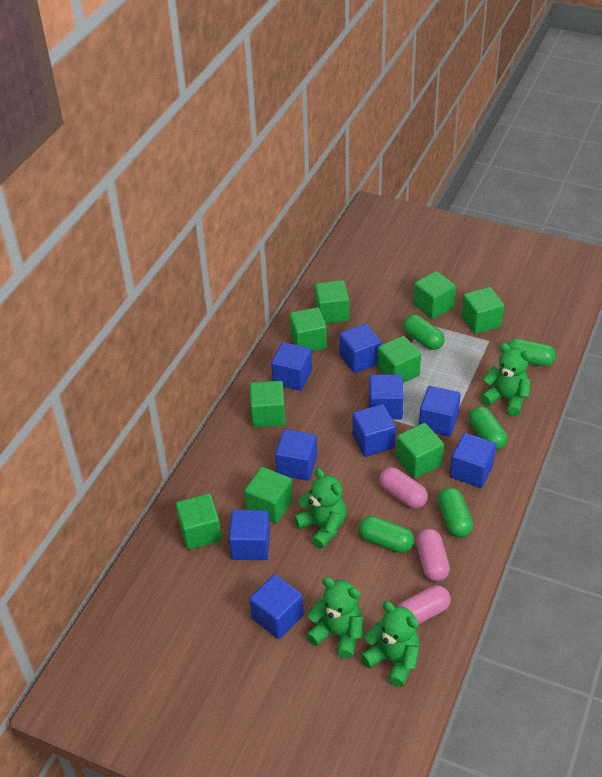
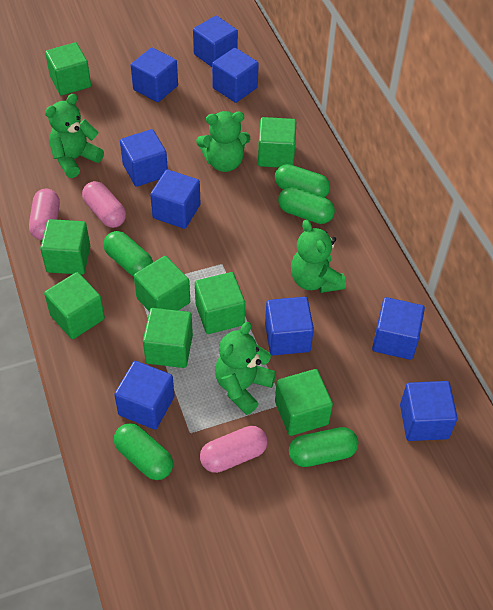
green cube: [176,494,222,550] [244,467,293,524] [250,381,286,428] [289,307,327,352] [315,280,349,324] [377,336,421,383] [396,423,444,478] [413,271,456,319] [461,287,504,334] = 9 -> [40,219,90,275] [44,272,105,339] [45,42,91,96] [134,256,190,311] [143,308,193,368] [195,272,245,334] [258,117,296,167] [275,369,333,436] = 8

